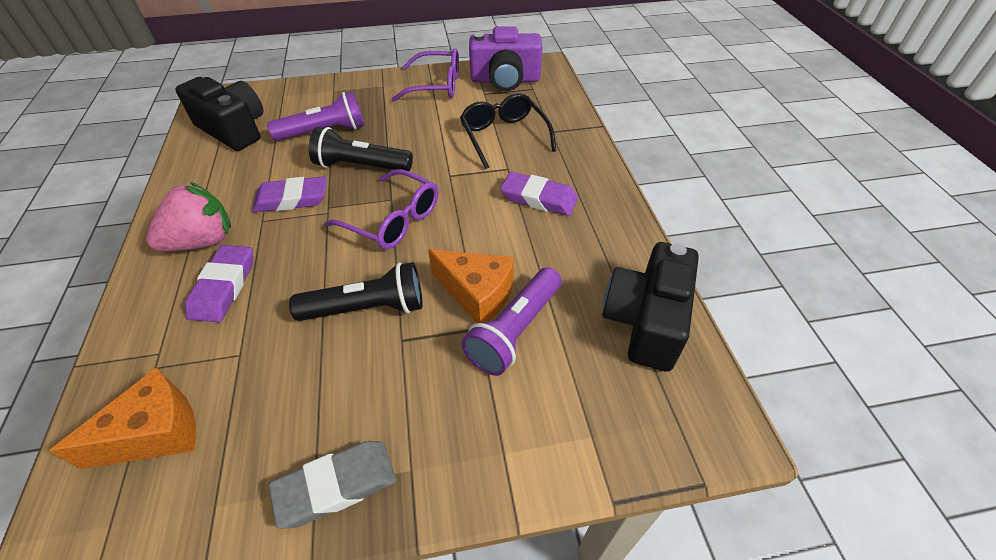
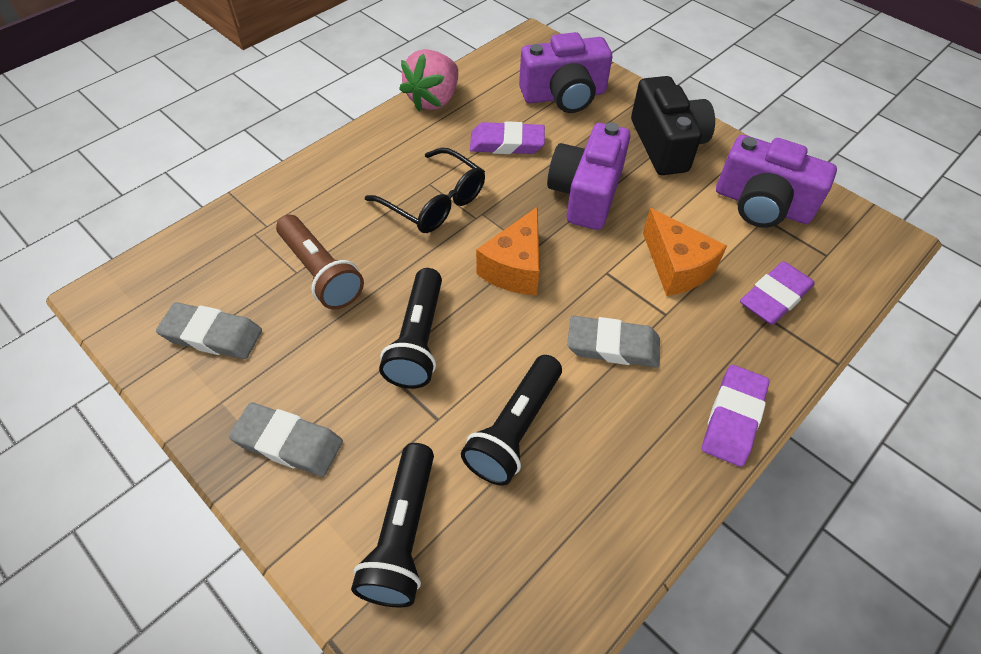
black camera: [175,77,263,151] [602,242,699,371] = 2 -> [631,76,715,175] = 1
black flashlight: [289,262,423,321] [309,127,413,171] = 2 -> [351,443,434,608] [379,268,442,389] [461,355,562,485] = 3
brown flashlight: none = 0 -> [276,215,364,310] = 1
grey eraser: [269,441,396,529] = 1 -> [156,302,262,359] [229,402,343,477] [567,316,660,367] = 3
purple camera: [469,26,542,91] = 1 -> [519,32,612,113] [547,122,631,230] [716,135,837,228] = 3
purple flashlight: [267,91,365,141] [462,267,562,376] = 2 -> none = 0
purple glasses: [325,169,438,249] [392,48,459,102] = 2 -> none = 0

